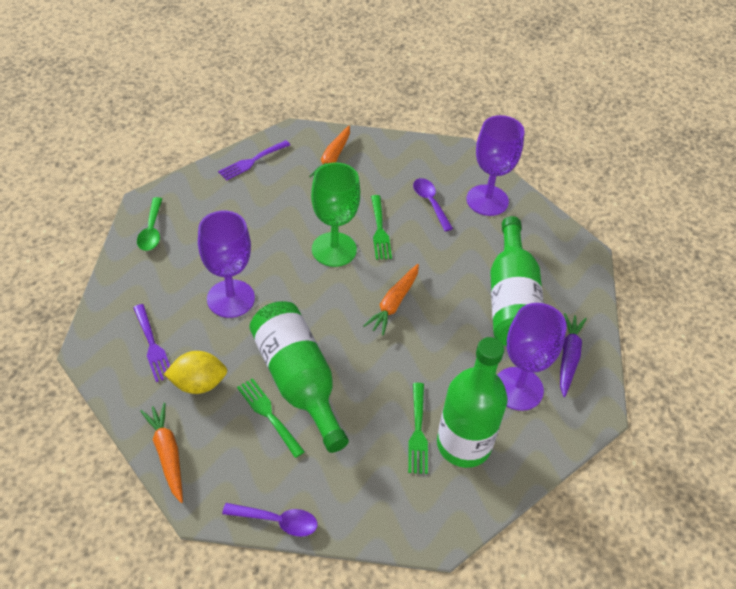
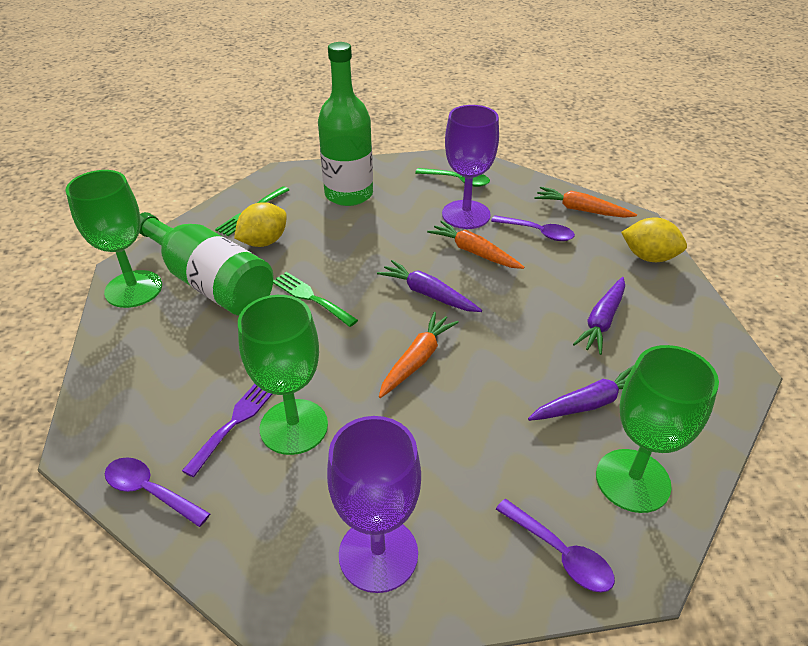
green bottle: [249,301,349,453] [437,337,508,468] [490,216,544,347] = 3 -> [139,212,273,315] [318,42,373,206] = 2
green fork: [237,378,305,458] [371,195,392,259] [408,383,428,474] = 3 -> [215,186,289,236] [273,272,358,327] = 2
green goblet: [311,162,360,267] = 1 -> [65,170,162,308] [238,295,328,455] [596,345,719,513] = 3
purple carrot: [560,313,587,397] = 1 -> [377,260,482,312] [528,365,634,421] [573,277,625,355] = 3
purple fork: [133,304,170,382] [218,140,290,181] = 2 -> [182,384,272,477] = 1
purple goblet: [198,211,255,318] [467,115,524,216] [497,303,567,411] = 3 -> [327,416,421,593] [442,105,499,229] = 2
purple spoon: [222,503,318,537] [413,178,453,231] = 2 -> [105,457,210,527] [491,215,575,241] [496,499,615,592] = 3
yellow lemon: [164,351,228,394] = 1 -> [234,202,287,247] [621,218,687,262] = 2

